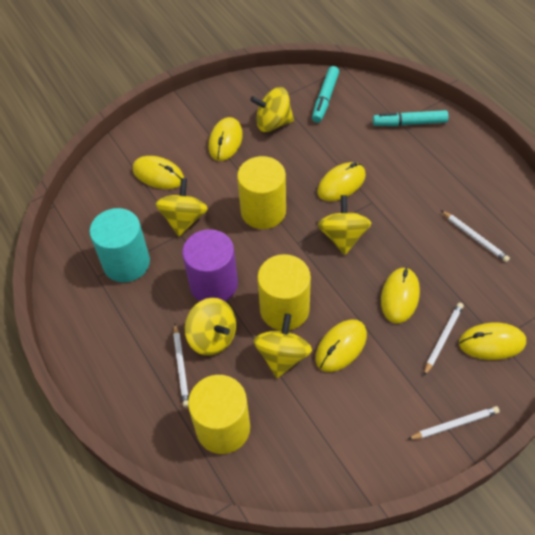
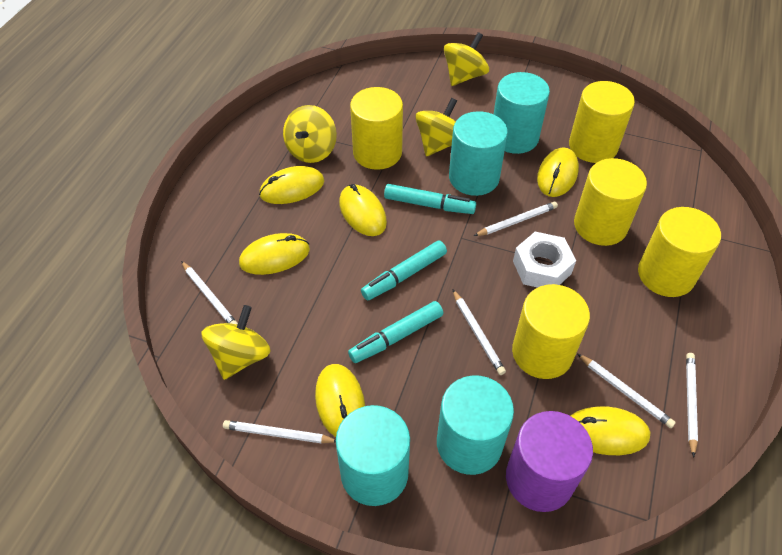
turquoise cylinder: [90,208,150,282] = 1 -> [336,405,410,506] [437,376,514,475] [449,111,508,196] [494,72,550,154] = 4
turquoise marker: [312,66,339,123] [373,110,449,126] = 2 -> [348,301,444,363] [361,240,447,300] [384,184,476,214] = 3
white nut: none = 0 -> [513,232,576,288] = 1
white pencil: [173,324,189,407] [407,406,500,440] [424,303,464,376] [441,210,510,262] = 4 -> [181,261,238,325] [223,420,336,444] [452,289,506,375] [474,202,558,236] [577,353,676,428] [686,353,698,458] = 6
yellow cylinder: [188,375,250,454] [237,156,286,229] [257,254,311,330] = 3 -> [350,87,403,170] [512,284,590,379] [569,81,635,163] [574,158,647,246] [638,207,721,297] = 5
yellow spinning top: [155,178,208,236] [185,298,236,356] [250,87,294,132] [253,314,312,378] [318,195,371,255] = 5 -> [201,305,271,380] [283,105,337,163] [415,98,457,156] [444,32,489,86] = 4

